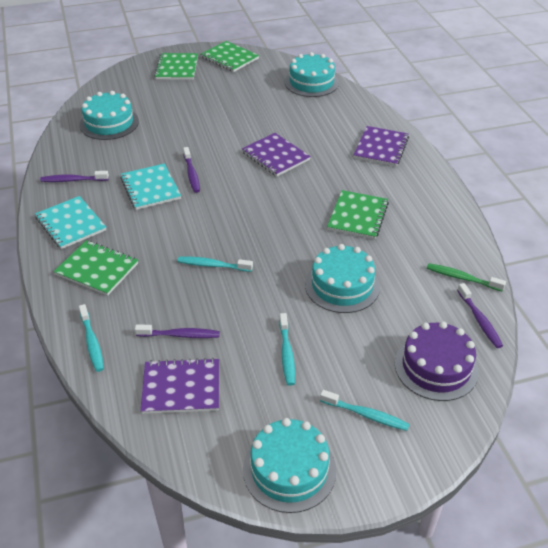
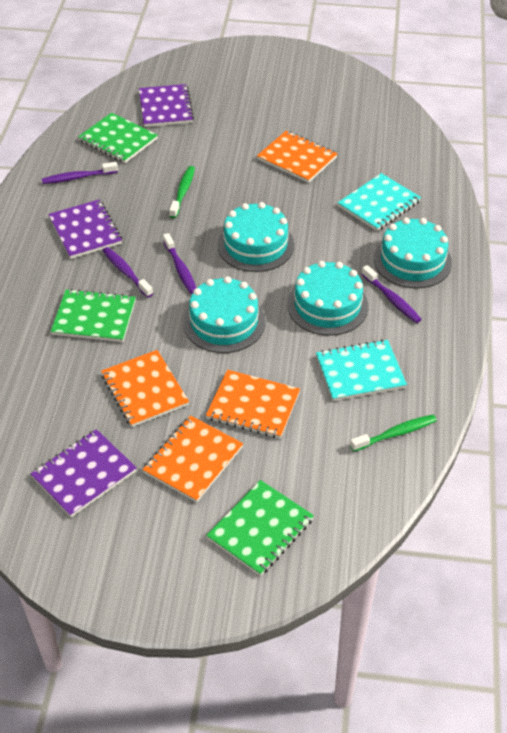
green notebook: [54,240,138,296] [154,53,198,80] [201,41,259,72] [327,190,389,239] = 4 -> [51,289,136,342] [78,113,158,163] [206,480,314,576] = 3
green toothbrush: [427,263,506,292] = 1 -> [169,166,195,218] [350,415,437,452] = 2
orange notebook: none = 0 -> [101,350,189,427] [143,415,243,502] [206,370,300,438] [257,131,338,183] = 4
purple cake: [395,321,479,401] = 1 -> none = 0
turquoise toothbrush: [79,304,104,372] [177,257,253,272] [279,313,295,386] [320,390,410,431] = 4 -> none = 0

